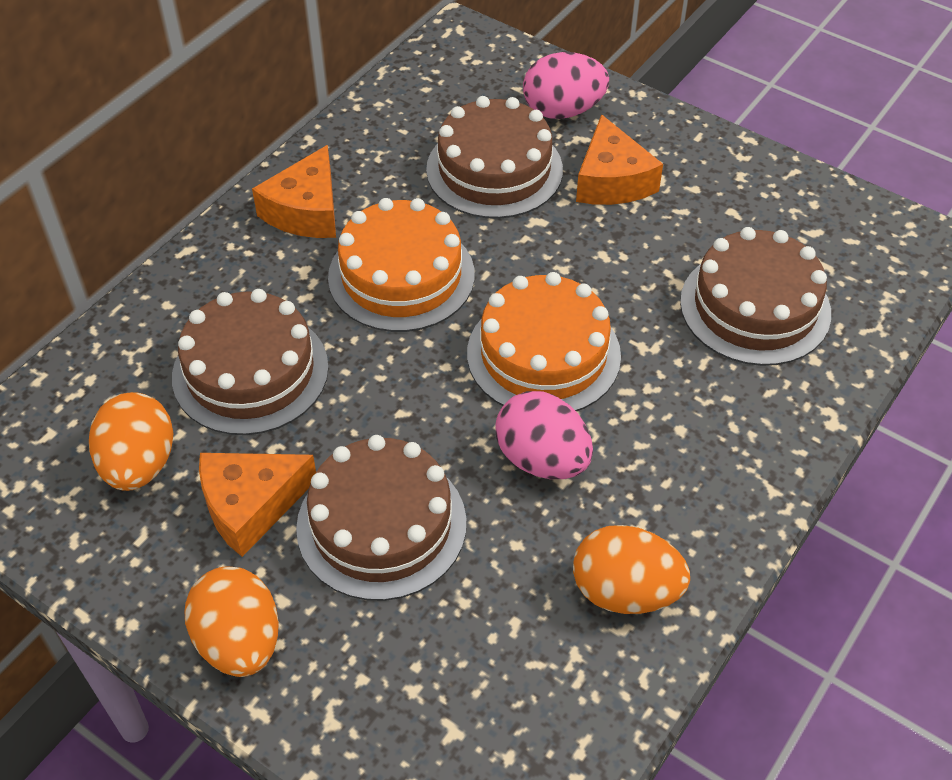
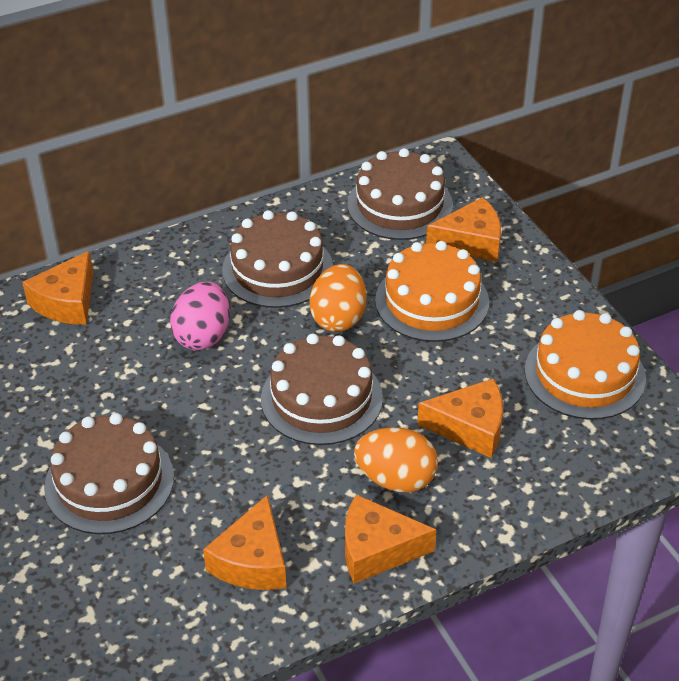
orange cheese: [199,453,316,557] [252,145,336,238] [576,114,663,205] = 3 -> [22,251,94,325] [203,494,286,590] [345,494,436,584] [417,378,503,458] [426,197,501,262] = 5
orange egg: [89,392,173,491] [185,566,279,677] [573,525,690,614] = 3 -> [309,264,366,332] [354,427,438,493] = 2
pink egg: [495,391,593,479] [523,52,609,119] = 2 -> [170,281,230,350] = 1

